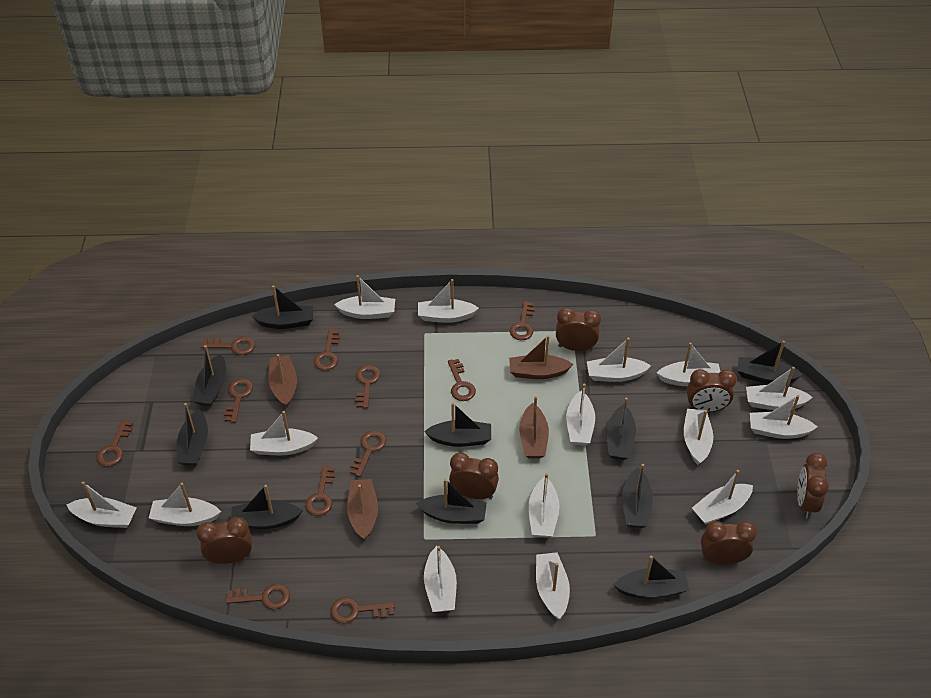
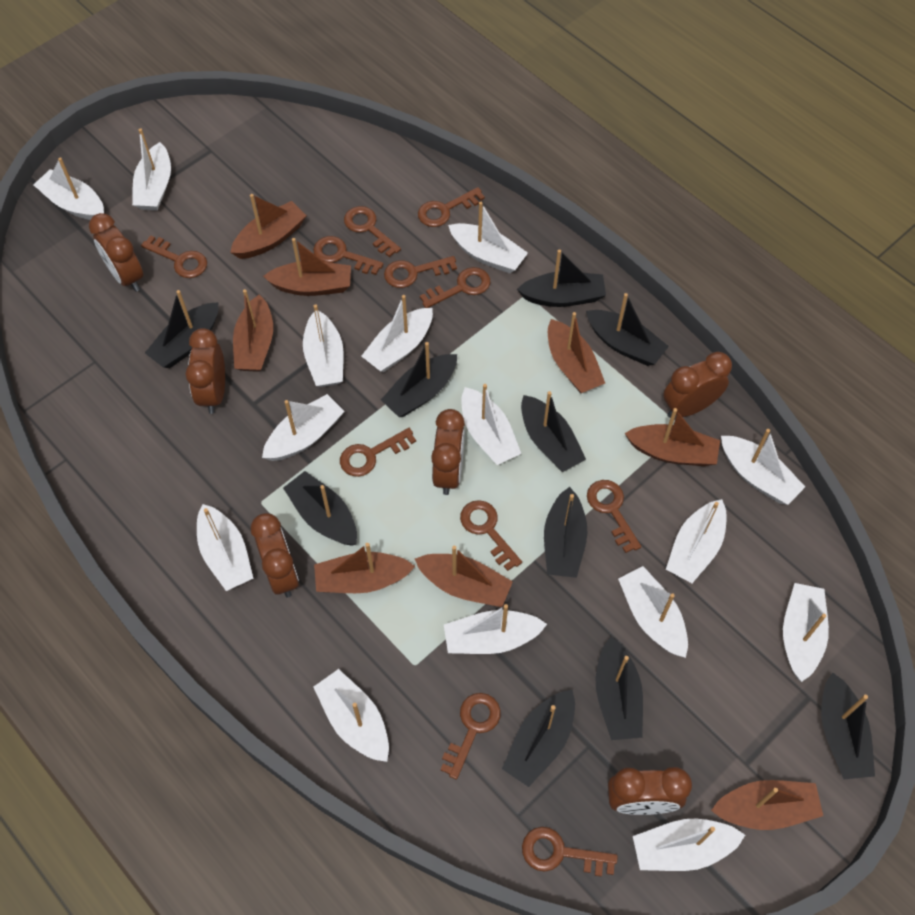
brown boat: [268,354,297,408] [347,479,378,540] [509,335,573,379] [519,396,549,458] = 4 -> [230,194,307,259] [233,289,273,372] [263,238,351,296] [314,543,415,593] [415,546,513,607] [548,312,605,393] [624,408,720,466] [711,780,823,830] = 8

